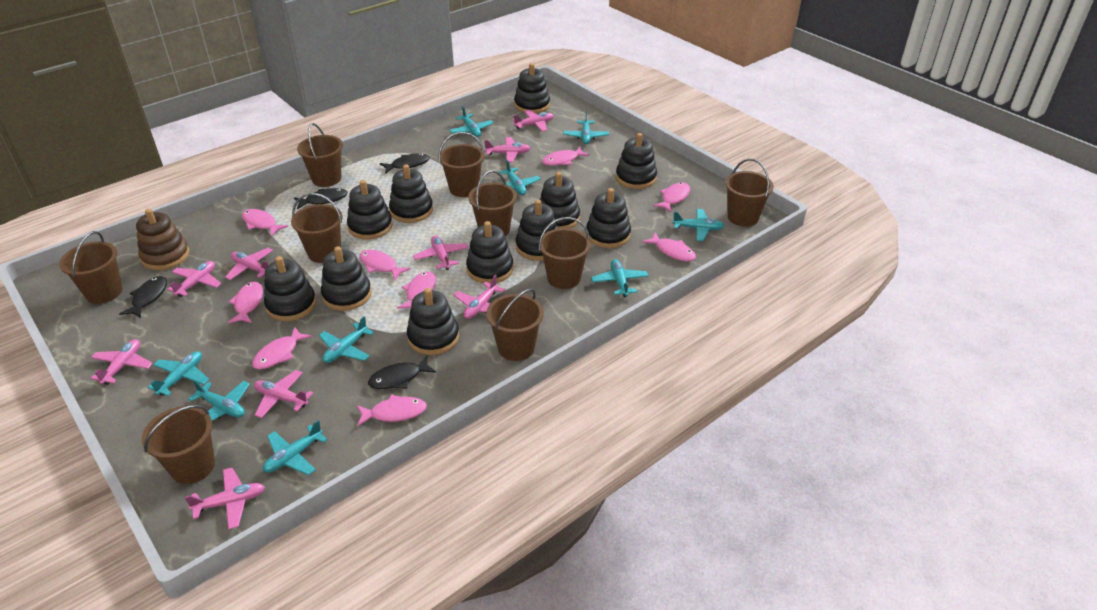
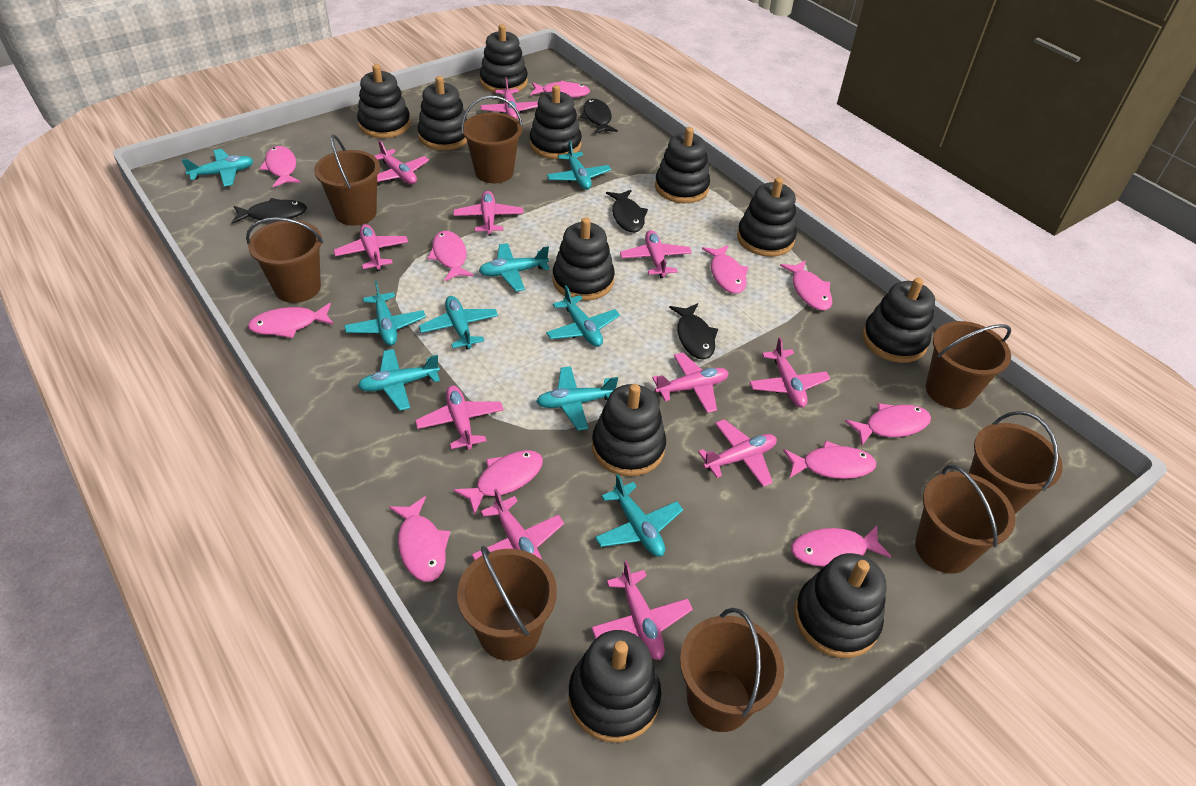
brown bucket: [59,231,122,304] [142,405,215,484] [291,193,343,263] [297,123,343,187] [438,132,484,197] [468,170,517,236] [486,288,544,361] [539,217,591,289] [725,159,774,227] = 9 -> [246,217,323,303] [314,134,380,226] [457,546,557,661] [461,95,523,183] [680,608,784,732] [915,465,1016,574] [926,321,1011,409] [969,411,1063,514] = 8
brown stacking toy: [136,209,189,270] = 1 -> none = 0
pink fish: [228,282,263,323] [242,209,288,237] [252,327,312,370] [357,394,427,427] [359,250,411,280] [397,272,436,309] [542,147,590,166] [642,232,696,261] [653,182,690,212] = 9 -> [248,303,334,338] [260,146,300,187] [389,496,450,582] [428,231,474,281] [453,450,543,515] [530,81,590,98] [702,245,748,294] [780,260,832,310] [783,440,876,479] [791,525,892,567] [845,403,931,446] = 11
pink plane: [91,339,153,385] [167,261,221,297] [184,468,265,529] [225,248,273,280] [254,370,313,418] [413,236,468,270] [454,275,505,319] [484,137,530,163] [512,110,554,132] = 9 -> [334,224,408,271] [375,140,429,184] [415,385,504,449] [454,191,523,236] [471,489,564,560] [480,77,538,119] [591,560,693,660] [620,230,692,278] [652,352,729,413] [698,419,777,487] [750,337,830,408] = 11

